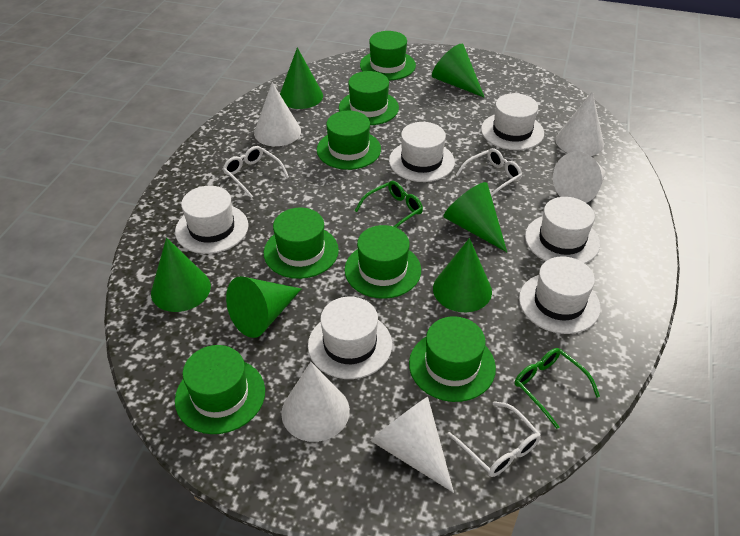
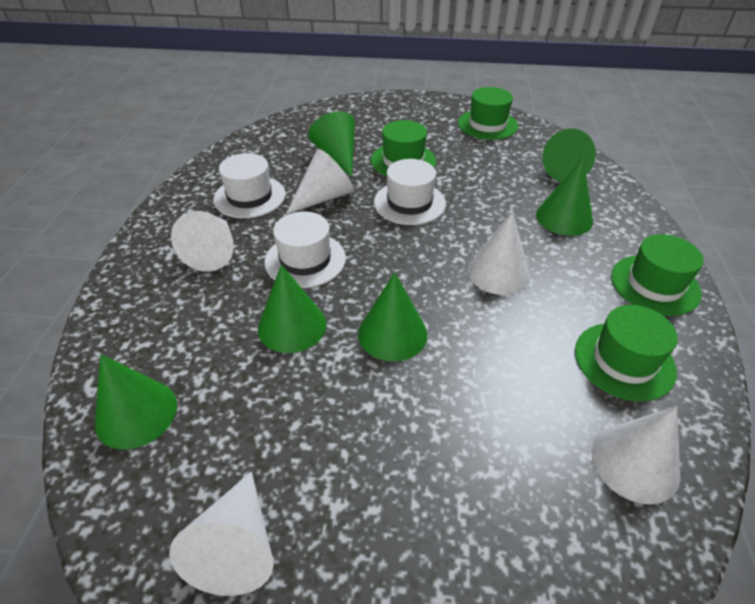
green glasses: [355,181,423,228] [515,348,600,429] = 2 -> none = 0
green hat: [175,345,265,434] [264,208,339,279] [317,111,381,170] [339,71,399,125] [345,225,421,299] [360,31,416,80] [409,316,496,402] = 7 -> [371,120,436,176] [458,87,518,140] [575,305,678,401] [611,234,704,316] = 4
white glasses: [223,146,289,198] [447,401,541,477] [456,148,522,197] = 3 -> none = 0
white hat: [175,186,248,254] [308,297,392,379] [389,122,455,182] [481,93,544,150] [519,257,600,334] [525,197,600,263] = 6 -> [213,153,285,218] [264,212,346,288] [374,159,446,225] = 3

